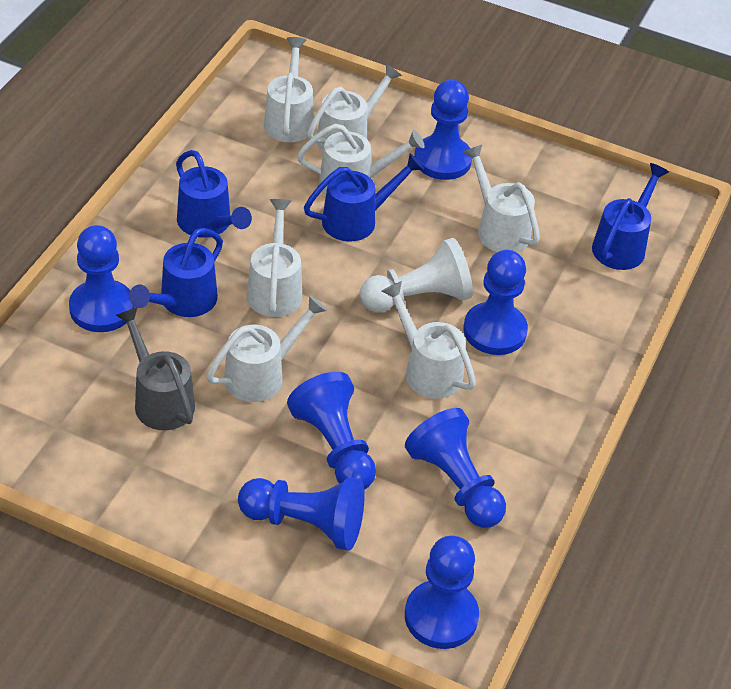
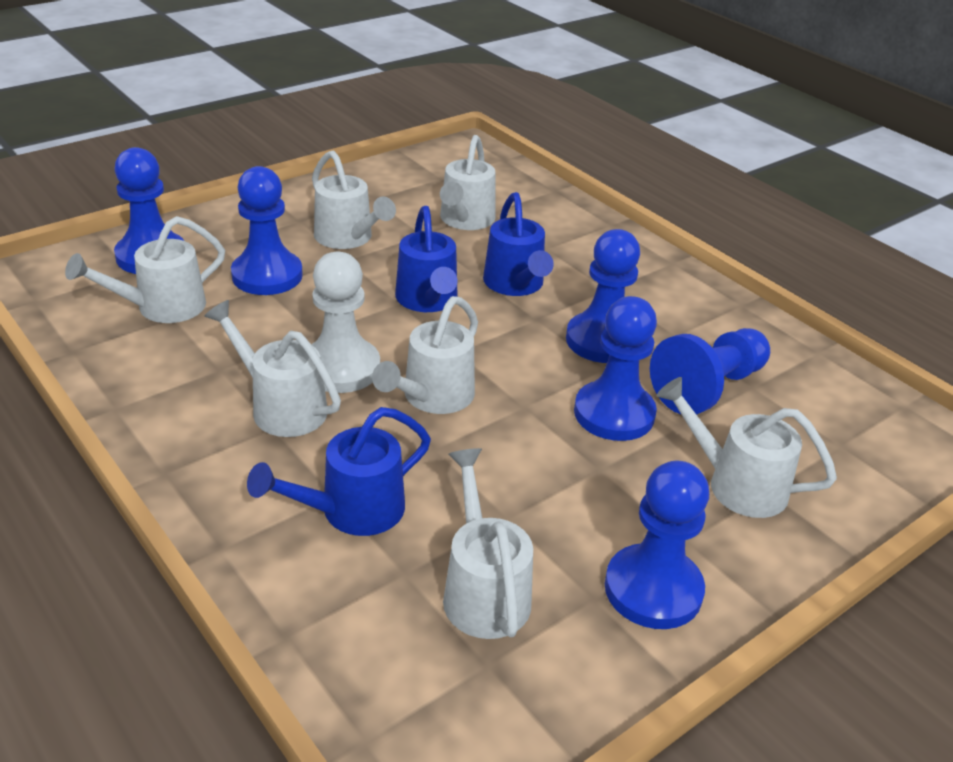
blue pawn: [69,225,134,332] [238,477,365,551] [287,372,376,490] [405,408,506,528] [405,536,479,649] [414,80,472,180] [463,250,528,355] = 7 -> [114,147,184,274] [231,166,303,295] [566,229,640,363] [574,296,657,441] [605,461,709,629] [650,328,770,415] = 6
blue watering can: [129,228,223,317] [176,150,252,238] [304,153,424,241] [592,163,669,270] = 4 -> [247,407,431,536] [395,206,458,312] [483,192,554,296] = 3
grey watering can: [115,307,195,430] = 1 -> none = 0

